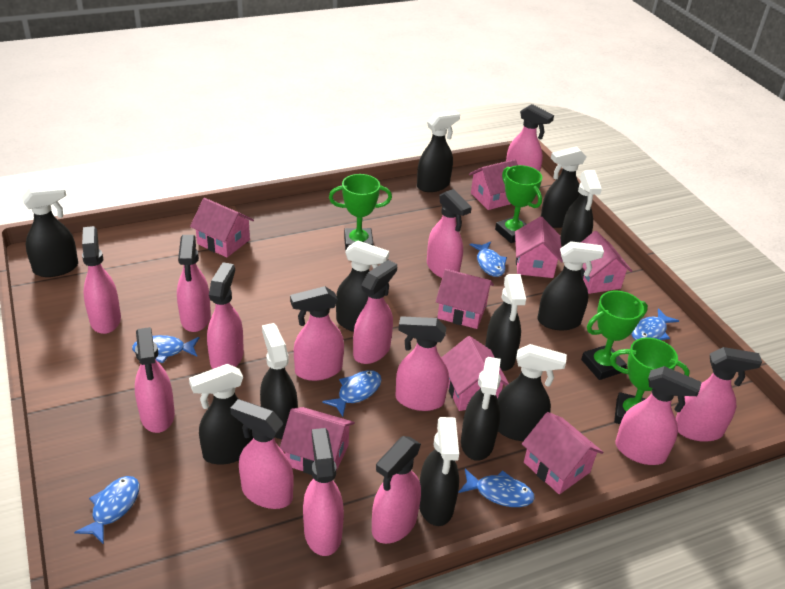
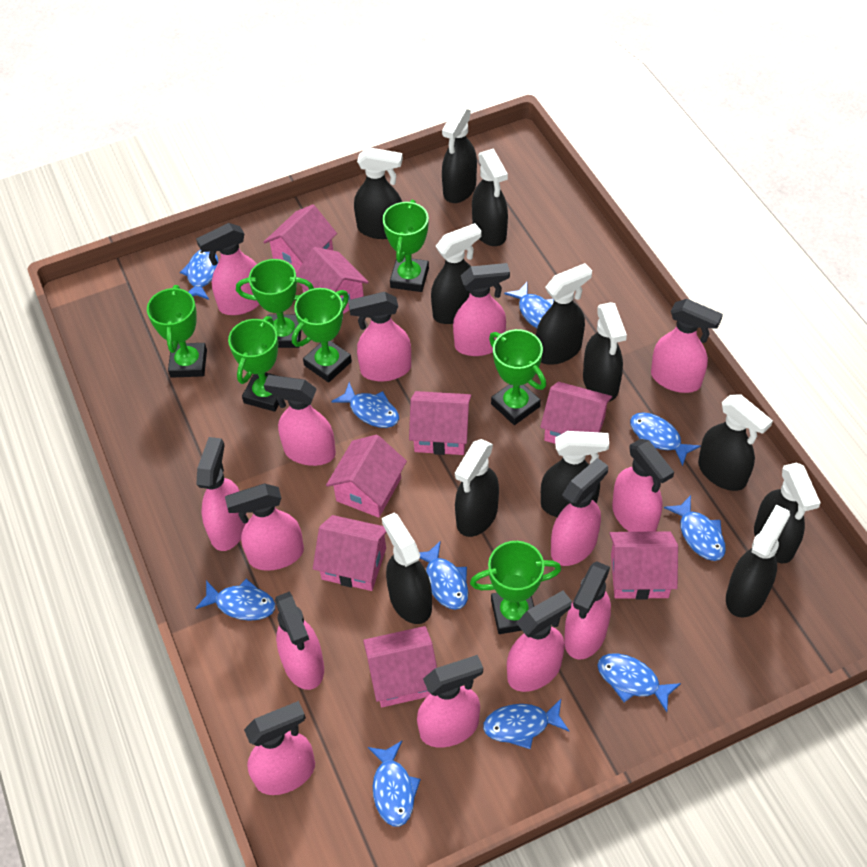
blue fish: [74,476,139,544] [132,335,199,363] [322,370,381,417] [458,468,535,507] [470,242,507,277] [631,308,679,340] = 6 -> [180,250,218,300] [195,579,275,621] [331,382,399,428] [368,741,421,827] [419,541,468,610] [483,699,569,749] [504,282,554,328] [597,653,681,712] [630,412,701,466] [664,495,726,561] = 10
green trophy: [329,174,392,251] [495,165,542,243] [581,291,648,380] [610,338,690,424] = 4 -> [147,285,207,378] [228,316,279,412] [236,259,314,348] [292,288,352,382] [383,200,429,292] [470,541,561,634] [489,329,546,425] = 7

